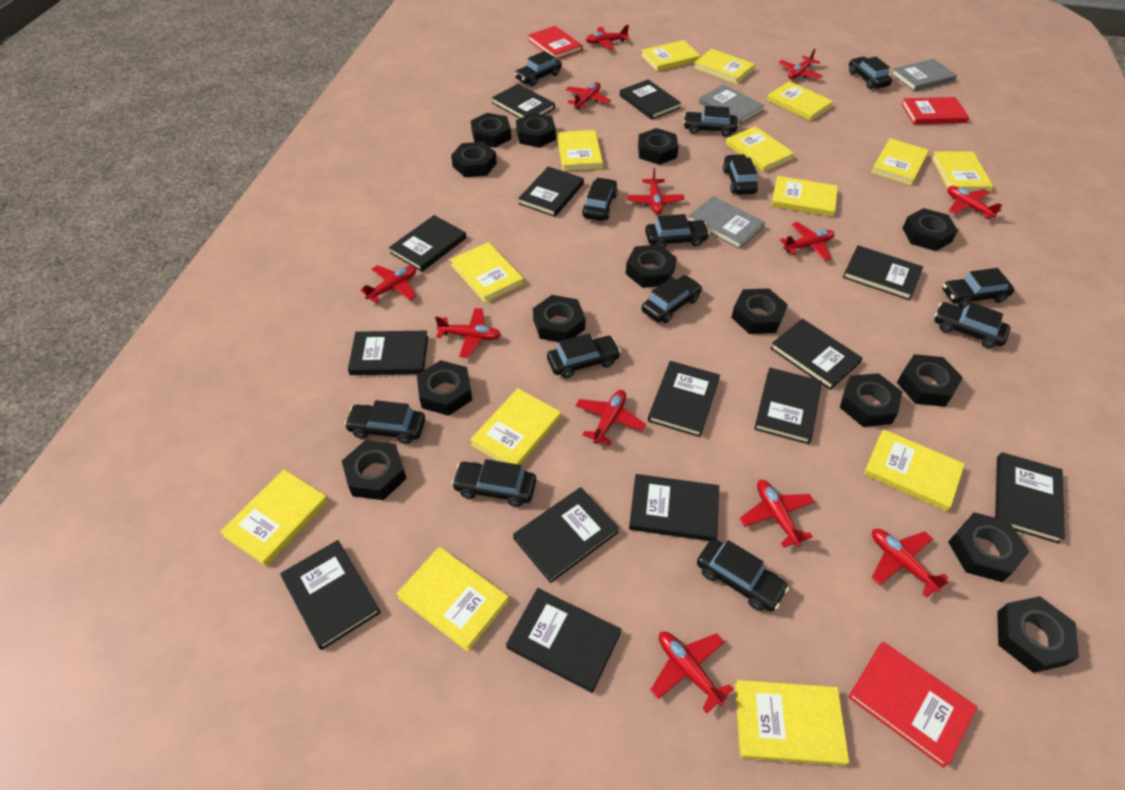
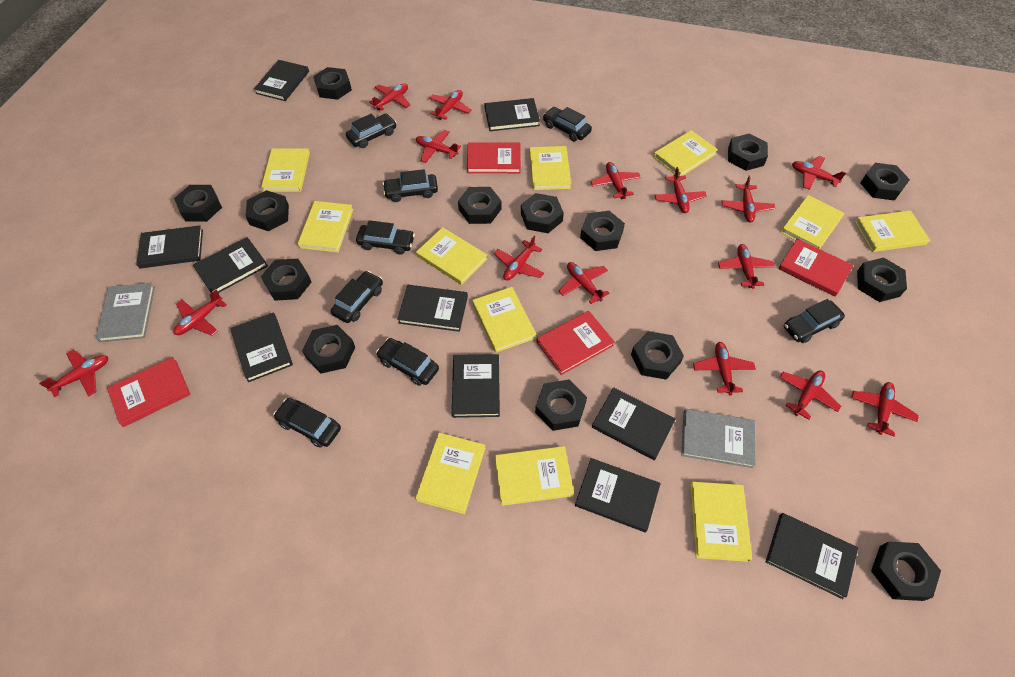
black book: [280,540,381,650] [348,331,428,375] [389,215,466,272] [492,84,555,119] [506,588,621,693] [513,487,619,583] [518,167,584,217] [620,79,681,120] [629,474,719,541] [648,361,720,437] [754,368,822,444] [770,319,862,390] [843,245,923,300] [995,452,1065,544] = 14 -> [136,225,203,269] [193,237,268,293] [230,313,293,382] [254,60,309,101] [397,285,468,332] [452,354,500,418] [485,98,540,131] [575,458,661,533] [592,387,676,460] [766,513,858,599] = 10
black car: [344,400,425,444] [452,459,536,507] [514,51,562,86] [547,334,621,378] [582,177,618,221] [641,275,702,323] [645,214,710,248] [683,106,738,137] [697,539,789,611] [723,154,758,195] [849,57,892,89] [935,302,1011,348] [942,268,1015,308] = 13 -> [273,398,341,448] [331,271,383,323] [346,114,397,148] [356,220,415,255] [376,338,439,386] [383,169,438,202] [543,107,592,141] [784,299,845,343] = 8
grey book: [688,196,765,249] [699,84,765,125] [891,59,957,91] = 3 -> [96,283,155,342] [681,409,756,468] = 2
red book: [528,26,583,59] [848,642,977,768] [902,97,969,125] = 3 -> [107,357,190,427] [467,142,521,173] [536,311,615,375] [778,239,853,297] = 4
red plane: [360,265,416,303] [435,308,501,358] [566,82,611,110] [575,390,646,446] [585,25,629,50] [627,168,684,214] [651,632,734,713] [739,480,815,547] [778,49,823,79] [780,222,835,261] [872,529,949,597] [947,186,1002,219] = 12 -> [39,350,108,397] [173,290,227,336] [369,83,410,111] [416,130,461,163] [429,90,472,120] [494,235,544,281] [559,262,609,304] [591,162,641,199] [654,167,707,213] [693,342,756,395] [718,244,775,289] [722,176,775,223] [780,370,841,420] [792,156,846,190] [851,382,919,437] = 15
yellow book: [220,469,328,566] [396,547,509,652] [450,242,524,303] [470,388,561,465] [557,130,603,171] [641,40,701,71] [693,49,755,84] [726,126,794,172] [735,680,849,766] [767,81,833,121] [771,176,838,217] [864,429,965,511] [871,138,929,185] [931,151,994,192] = 14 -> [261,148,310,192] [298,201,353,252] [415,433,485,514] [416,227,487,285] [472,287,537,353] [495,446,574,506] [529,146,571,190] [653,130,718,176] [690,482,752,562] [781,195,844,249] [855,210,930,252] = 11

